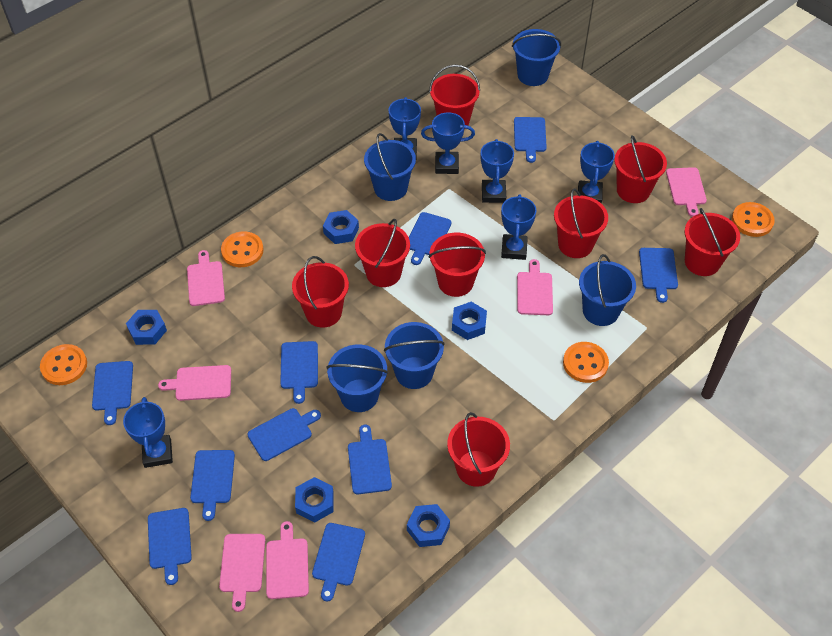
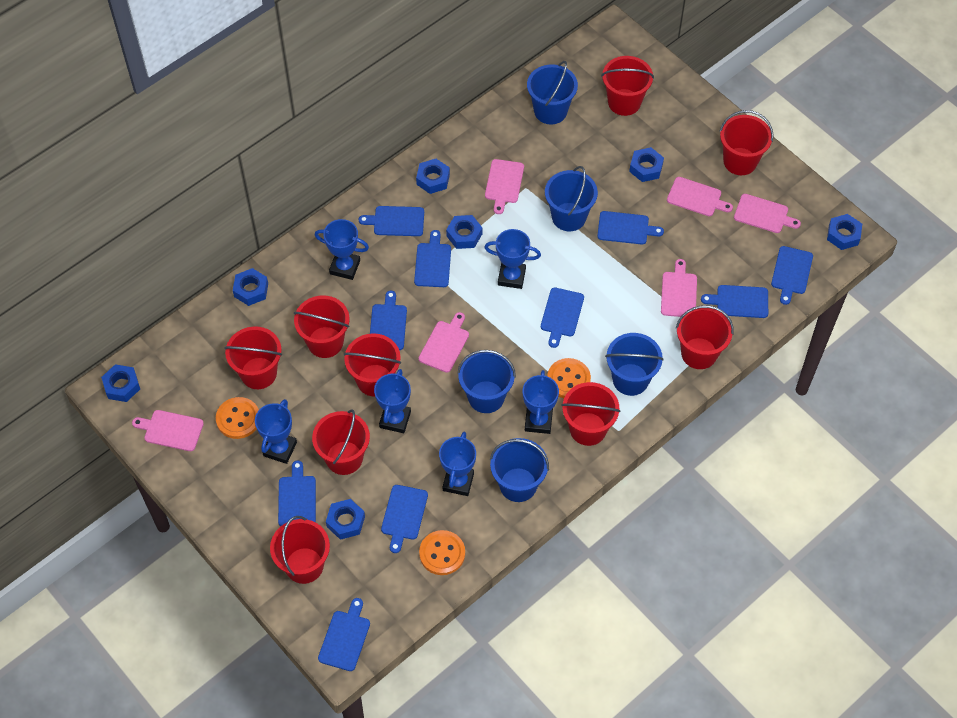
blue nut: [126,310,167,345] [295,477,334,522] [323,210,359,244] [407,504,450,547] [452,302,487,340] = 5 -> [101,364,140,402] [233,268,268,306] [326,499,365,540] [416,159,450,194] [446,215,482,249] [629,147,664,182] [827,214,862,250] = 7
orange button: [40,344,87,385] [221,231,264,267] [563,342,609,383] [732,202,775,237] = 4 -> [216,397,259,439] [419,530,465,575] [547,358,591,398] = 3
red bucket: [292,256,349,328] [355,219,410,287] [428,233,486,297] [429,64,480,129] [447,412,510,487] [554,188,608,258] [614,135,667,203] [685,208,740,276] = 8 -> [224,327,282,389] [270,516,330,584] [294,295,349,358] [312,409,370,475] [344,333,401,396] [561,382,620,446] [601,56,654,116] [676,305,734,369] [720,110,773,175] = 9

